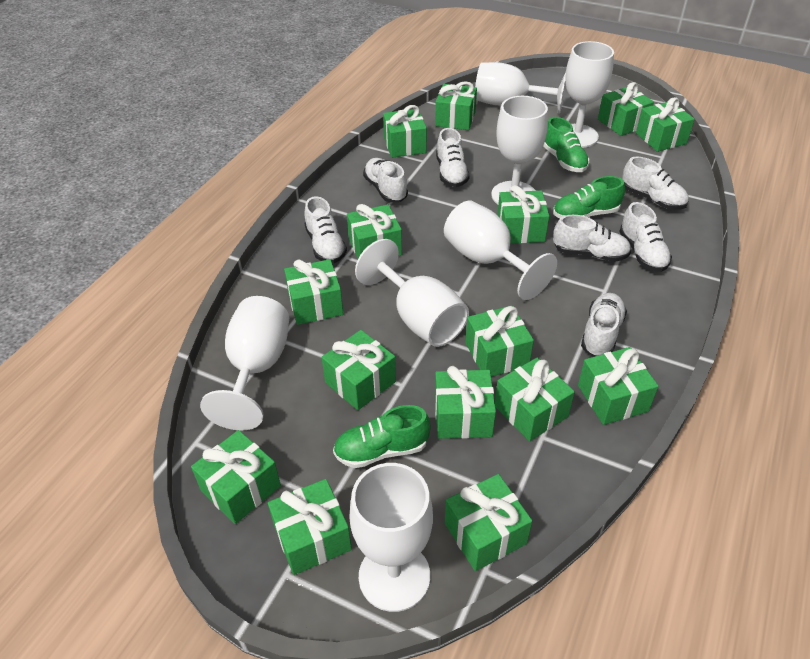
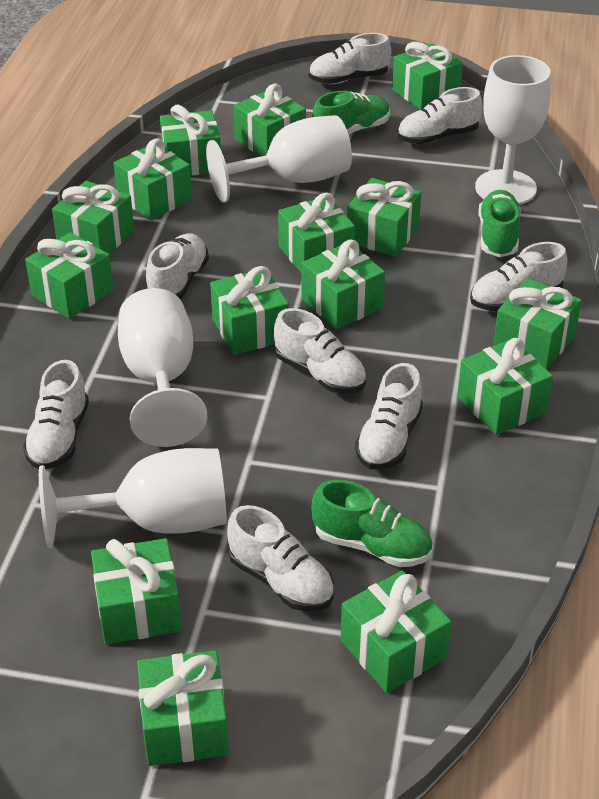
white goblet: [200,296,289,431] [349,463,433,612] [355,239,469,347] [444,201,557,300] [475,62,566,114] [491,96,548,205] [566,41,614,148] = 7 -> [39,448,227,548] [118,288,207,447] [206,115,352,203] [475,55,551,205] = 4
white shoe: [304,196,347,263] [363,158,408,202] [436,128,470,187] [553,215,631,262] [581,293,627,357] [619,202,672,272] [622,156,689,210] = 7 -> [23,360,89,469] [145,233,209,299] [227,505,334,611] [274,308,366,394] [309,33,391,84] [355,363,423,470] [398,87,482,144] [470,242,567,312] = 8

